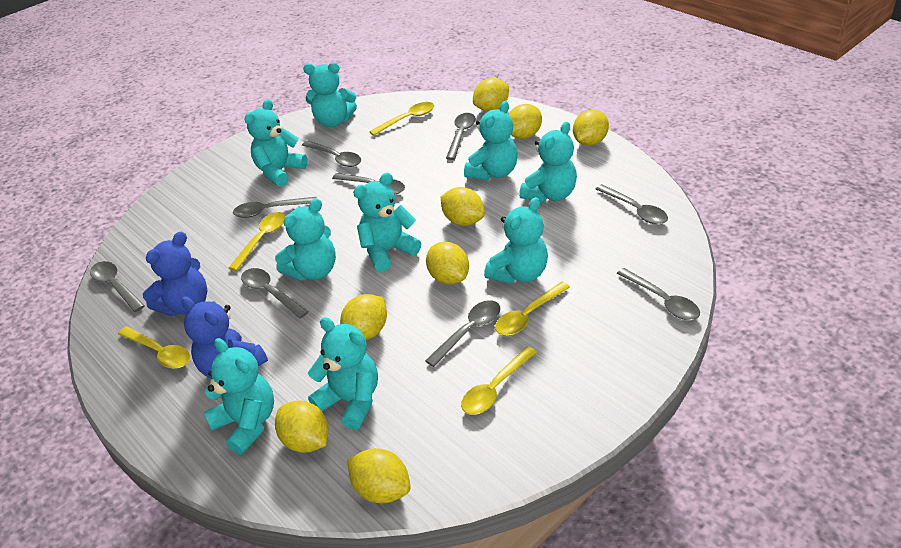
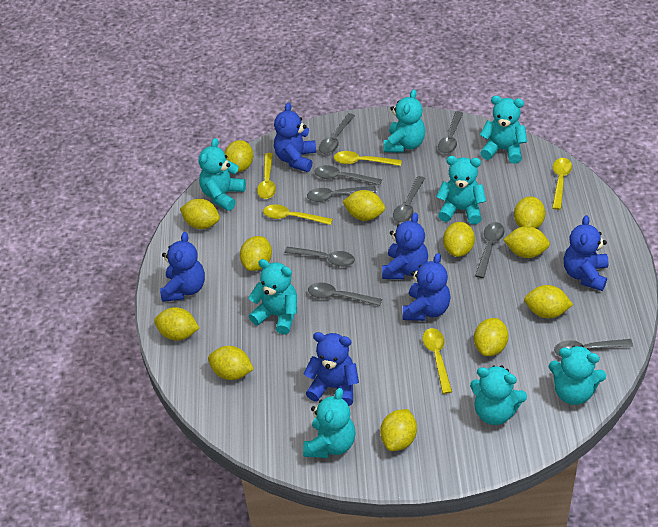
blue teddy bear: [143,232,208,316] [181,297,268,379] = 2 -> [160,232,205,302] [274,102,316,172] [304,332,359,406] [382,213,428,279] [403,253,451,321] [564,215,609,291] = 6
turquoise teddy bear: [204,338,274,455] [244,99,308,187] [275,199,336,280] [303,62,357,127] [308,317,378,430] [353,173,421,272] [464,101,518,180] [484,197,548,284] [519,122,577,203] = 9 -> [199,138,246,211] [248,259,297,335] [303,388,356,458] [384,89,425,153] [436,156,486,224] [470,365,527,425] [480,96,527,164] [549,345,606,405] = 8
yellow lemon: [275,401,328,453] [340,294,387,340] [347,448,411,503] [426,242,469,285] [441,187,485,226] [473,78,509,111] [509,104,542,139] [573,109,609,146] = 8 -> [154,307,199,341] [180,199,220,229] [208,346,254,380] [225,140,253,172] [240,236,272,271] [342,190,385,221] [380,409,417,451] [443,222,475,257] [474,318,508,356] [503,226,550,258] [514,197,546,228] [524,285,573,318] = 12

